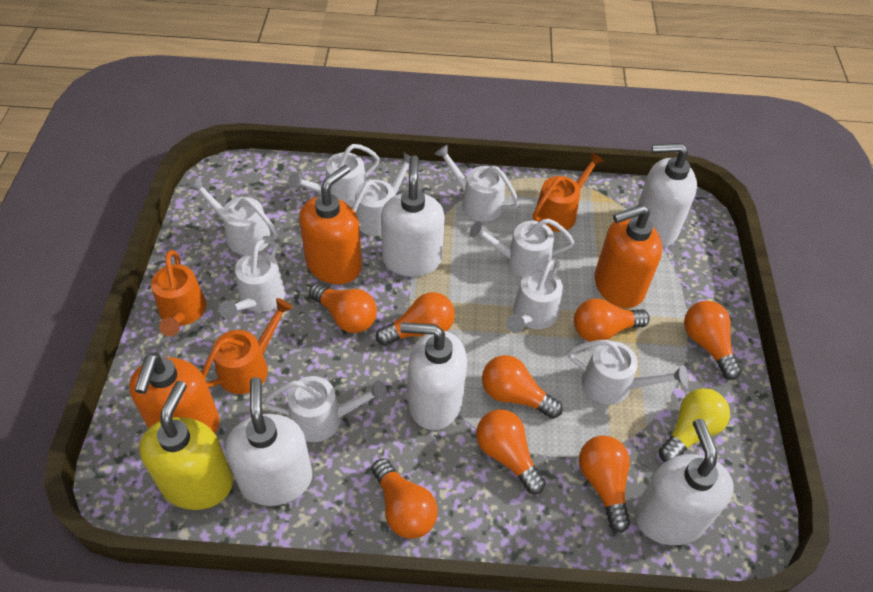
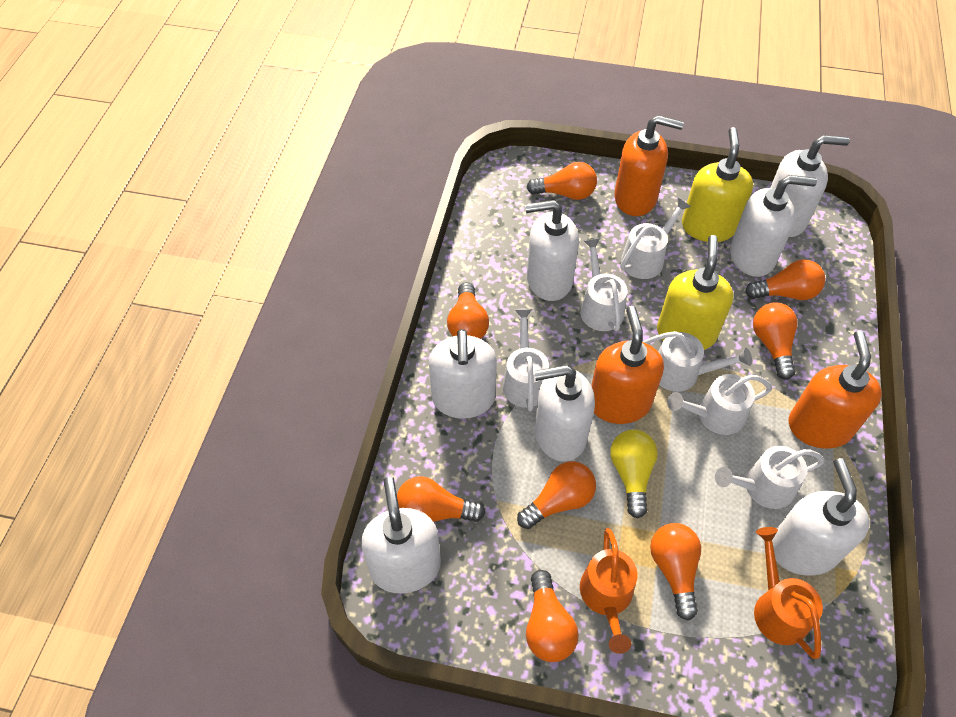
orange watering can: [151,250,206,337] [202,298,293,394] [533,152,604,232] = 3 -> [580,528,637,654] [754,527,823,659] = 2
white soap dispenser: [225,377,312,506] [381,155,445,277] [400,322,467,430] [635,419,734,545] [637,143,697,247] = 5 -> [361,477,441,594] [429,329,497,419] [525,200,579,301] [534,365,595,462] [730,175,817,277] [770,135,850,237] [772,458,870,576] = 7
white watering can: [189,178,278,255] [219,238,286,320] [263,376,387,442] [288,144,380,207] [352,152,411,236] [435,144,519,222] [469,219,574,277] [506,258,563,333] [567,340,688,405] = 9 -> [503,309,549,412] [580,238,627,332] [620,198,691,279] [643,331,752,392] [667,374,772,435] [715,446,825,509] = 6
yellow soap dispenser: [139,381,233,510] = 1 -> [657,235,734,350] [682,127,753,242] = 2

